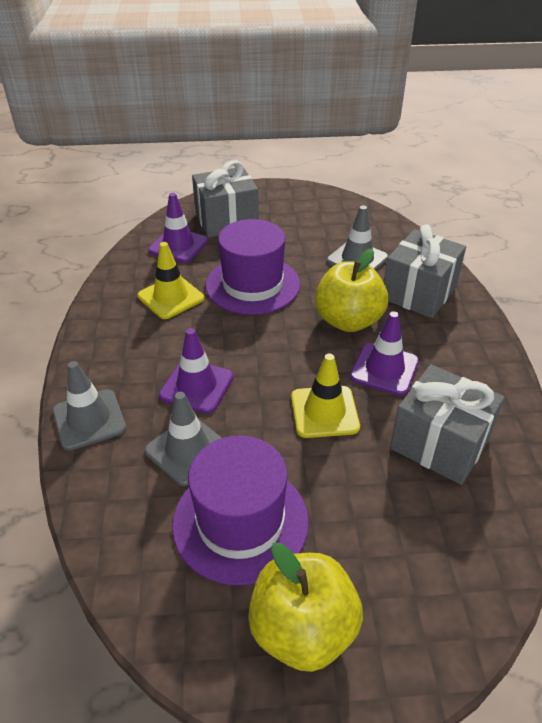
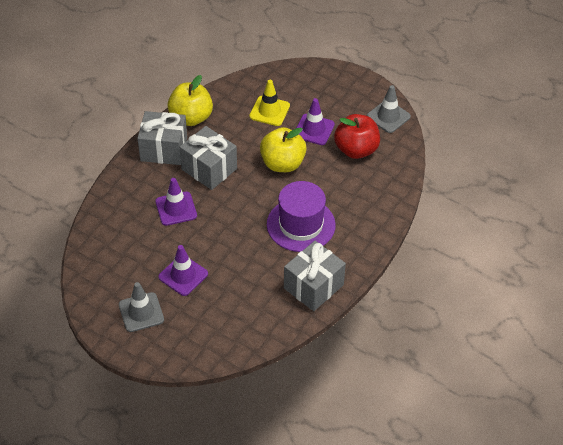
grey traffic cone: [53,361,126,451] [145,392,222,486] [327,206,388,271] = 3 -> [119,282,164,332] [367,85,411,133] = 2
purple hat: [172,435,309,585] [206,219,300,315] = 2 -> [267,181,336,252] = 1
red apple: none = 0 -> [334,114,380,159] = 1
yellow traffic cone: [138,242,204,319] [291,354,360,438] = 2 -> [249,80,290,126] = 1

